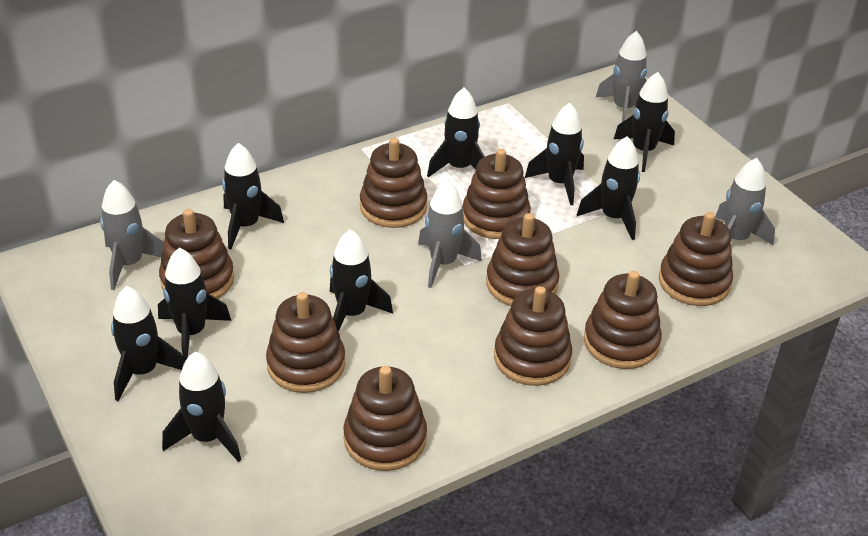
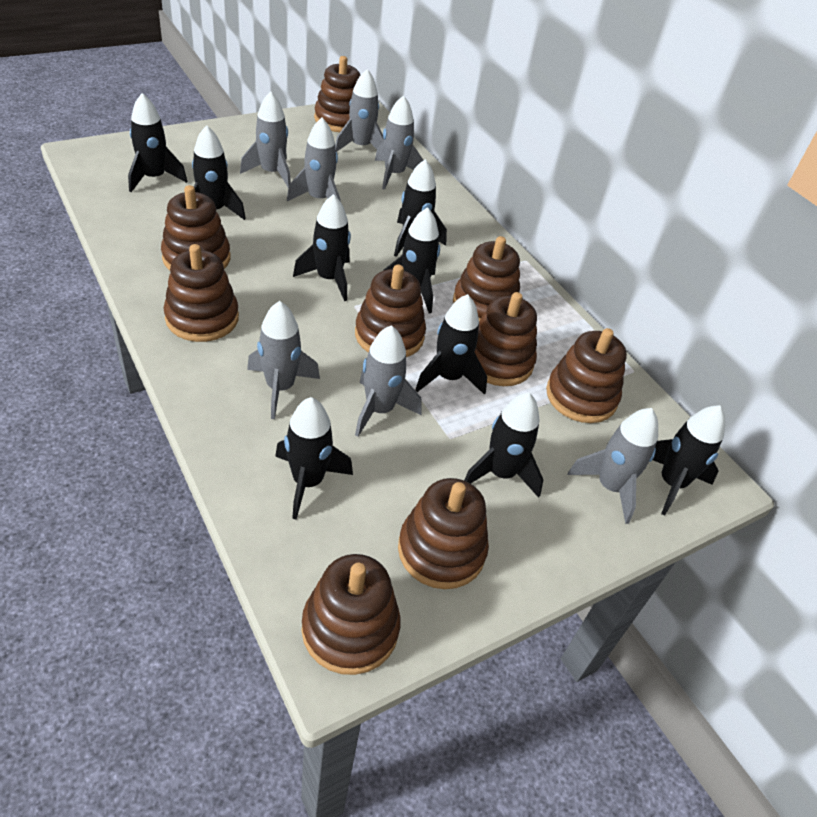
grey rocket: [100,180,164,290] [418,180,482,288] [596,31,647,122] [715,158,775,246] = 4 -> [240,91,291,188] [247,301,320,419] [287,118,341,202] [335,69,384,152] [355,325,421,437] [375,95,423,190] [568,408,658,524] = 7

